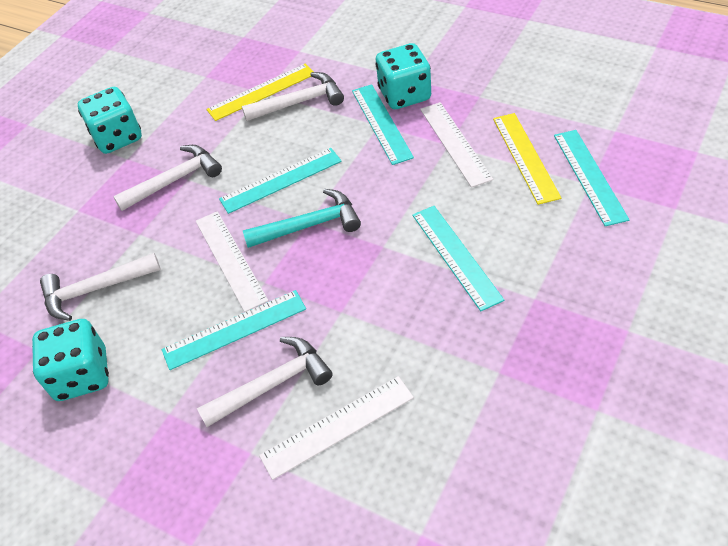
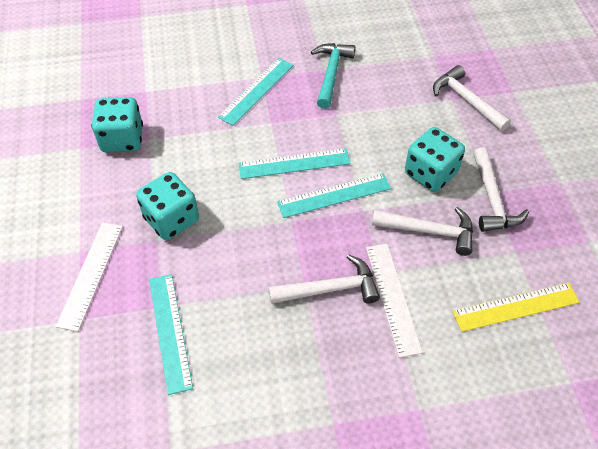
turquoise ruler: [162,290,306,370] [219,148,342,214] [352,84,414,165] [412,206,504,311] [554,130,629,226] = 5 -> [149,274,193,395] [218,58,294,126] [238,148,351,179] [277,173,391,218] = 4
white ruler: [196,211,269,312] [259,376,414,480] [420,102,493,188] = 3 -> [56,222,123,332] [366,244,423,358] = 2
yellow ruler: [206,64,314,121] [493,113,561,205] = 2 -> [452,283,580,332] = 1

